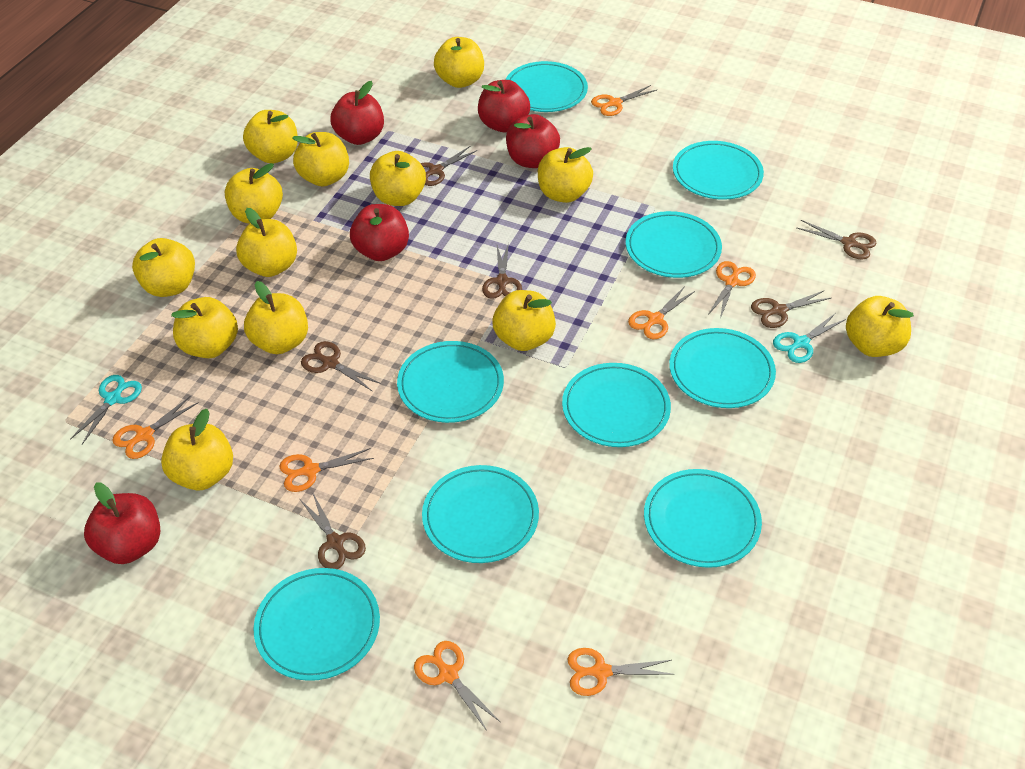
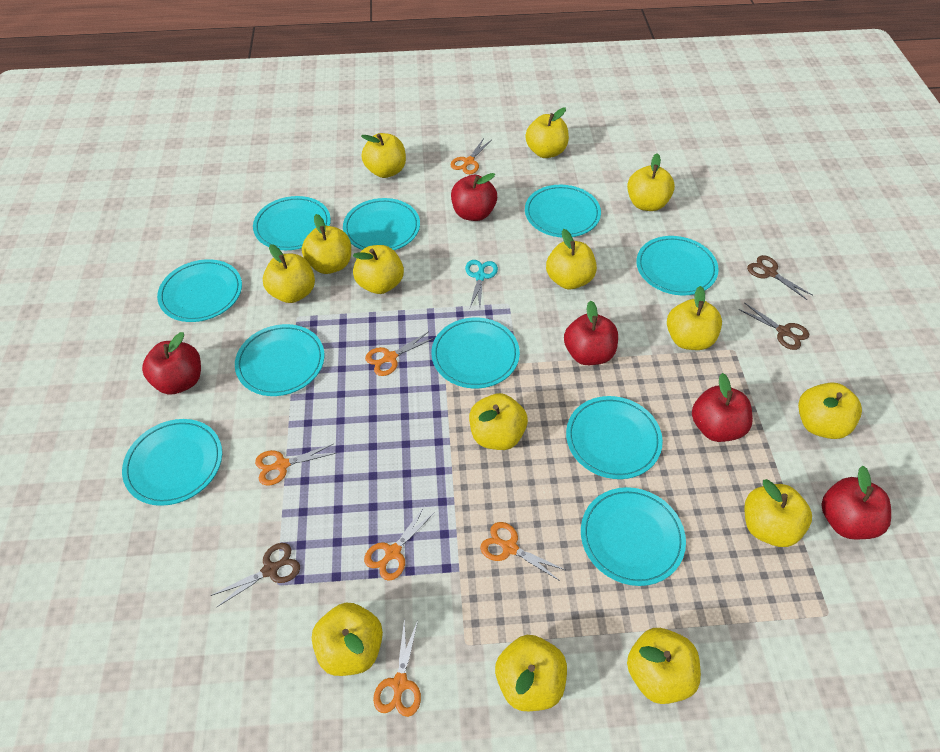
brown scissors: [300,493,366,569] [301,341,381,392] [421,146,478,186] [482,243,522,299] [751,290,831,328] [796,220,877,260] = 6 -> [211,543,300,608] [739,303,809,350] [747,255,812,300] = 3
orange scissors: [112,396,199,459] [279,448,374,492] [414,641,500,731] [568,648,674,696] [591,85,657,116] [628,286,695,339] [708,261,756,319] = 7 -> [255,444,336,486] [364,506,435,581] [365,332,434,376] [373,617,421,717] [451,138,491,174] [480,522,565,581] = 6
turquoise plate: [253,568,380,681] [397,341,504,423] [422,465,539,563] [505,61,588,112] [562,363,671,447] [625,211,722,278] [644,469,762,568] [669,328,776,408] [673,141,764,200] = 9 -> [122,419,222,506] [157,259,242,322] [235,324,325,396] [253,196,331,250] [343,198,420,250] [431,317,520,388] [525,185,601,237] [566,396,663,479] [581,487,686,586] [636,236,719,295] = 10
turquoise scissors: [70,375,142,444] [773,313,846,363] = 2 -> [465,260,498,310] = 1
yellow apple: [132,238,195,297] [161,409,233,490] [171,297,238,358] [225,163,283,224] [236,208,297,277] [243,110,298,163] [244,281,308,354] [292,132,349,187] [370,151,426,206] [434,37,484,88] [493,290,556,351] [538,147,593,203] [846,296,914,357] = 13 -> [263,244,315,303] [302,214,351,274] [312,603,383,676] [353,245,404,294] [361,133,406,178] [469,393,528,450] [495,635,567,711] [525,108,569,158] [546,229,597,289] [627,153,675,211] [627,628,701,704] [667,286,722,350] [744,479,812,547] [798,382,862,439] = 14

